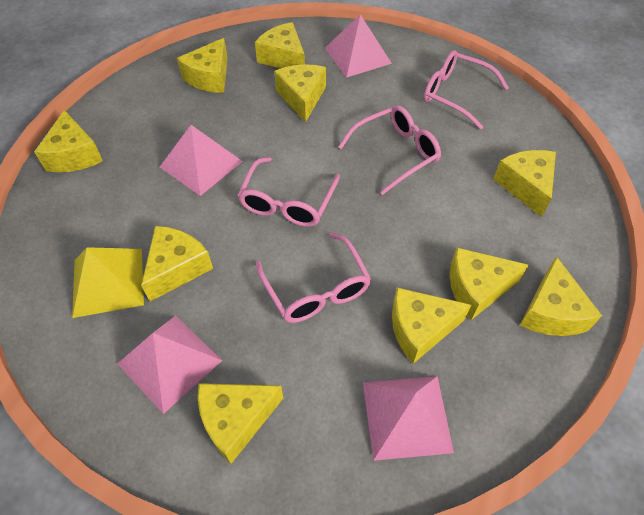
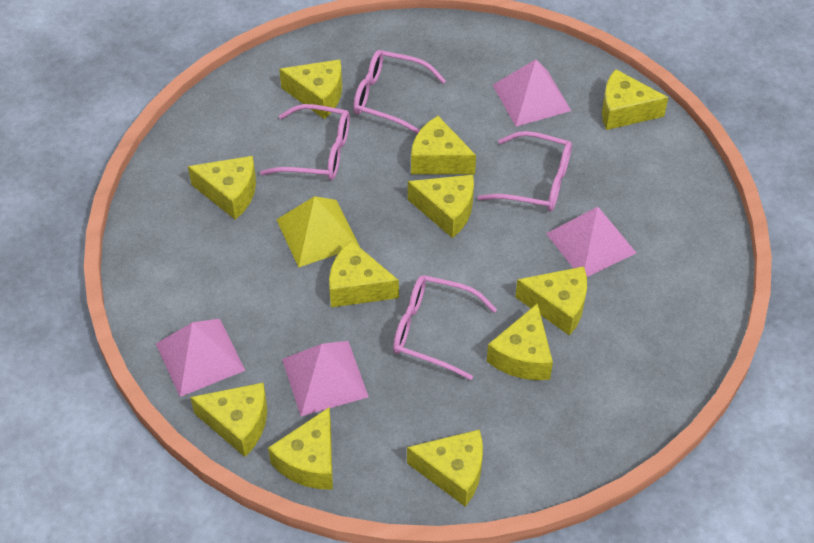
yellow cheese: [34,110,103,172] [141,226,213,301] [177,38,228,93] [198,383,283,464] [255,22,305,68] [274,64,326,122] [392,287,471,364] [449,247,528,320] [493,150,556,217] [520,256,602,336] = 10 -> [188,156,256,220] [190,383,267,457] [268,408,333,490] [279,59,342,119] [329,240,399,307] [407,429,483,507] [408,175,474,238] [411,116,476,174] [487,303,553,380] [515,266,587,336] [602,69,668,130] = 11

